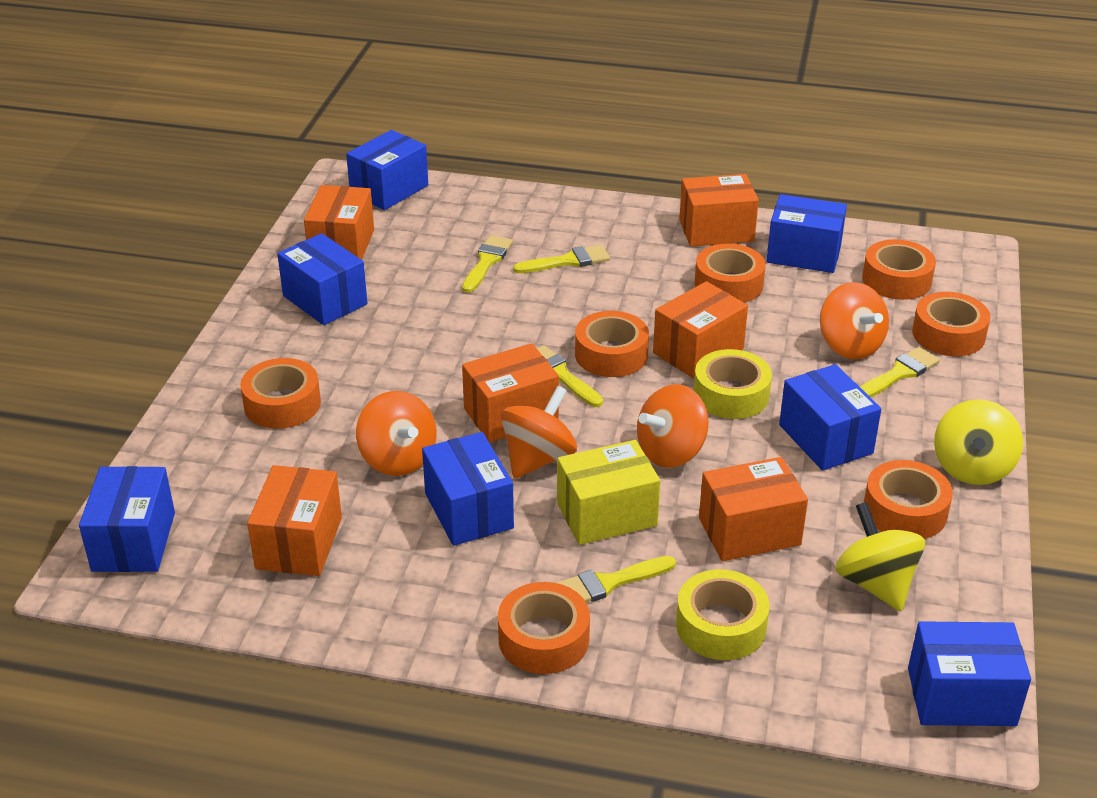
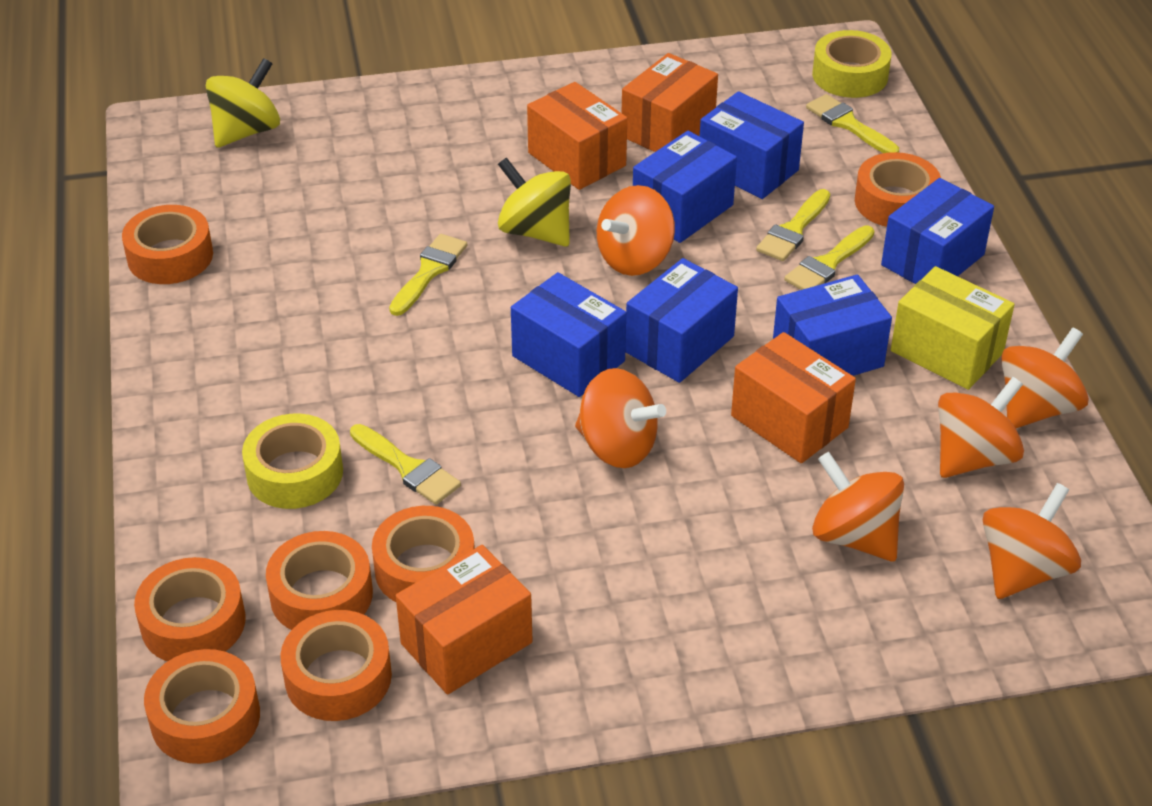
blue box: [79,466,175,572] [277,233,367,325] [346,130,428,210] [422,432,514,546] [767,194,847,273] [779,364,881,471] [908,621,1031,726] = 7 -> [511,272,626,397] [625,258,738,383] [633,131,737,243] [700,91,804,199] [773,274,892,376] [881,178,994,284] = 6
orange box: [247,465,342,576] [304,185,374,260] [462,343,559,442] [653,281,748,378] [679,174,759,247] [699,457,808,561] = 6 -> [396,545,533,695] [527,82,627,190] [622,53,718,152] [731,332,856,463] = 4
orange spinning top: [356,391,436,476] [501,386,577,478] [637,384,709,468] [820,282,889,359] = 4 -> [575,368,666,468] [597,185,675,276] [812,452,904,561] [938,377,1024,478] [983,483,1081,599] [1001,327,1089,428] = 6

